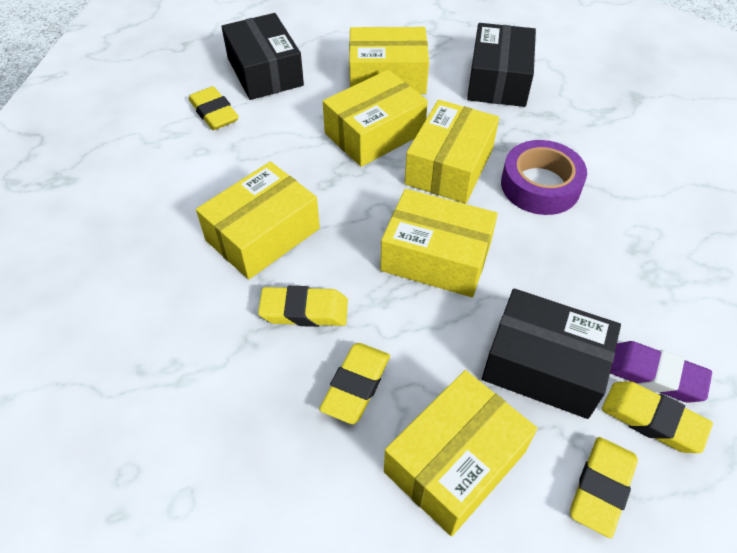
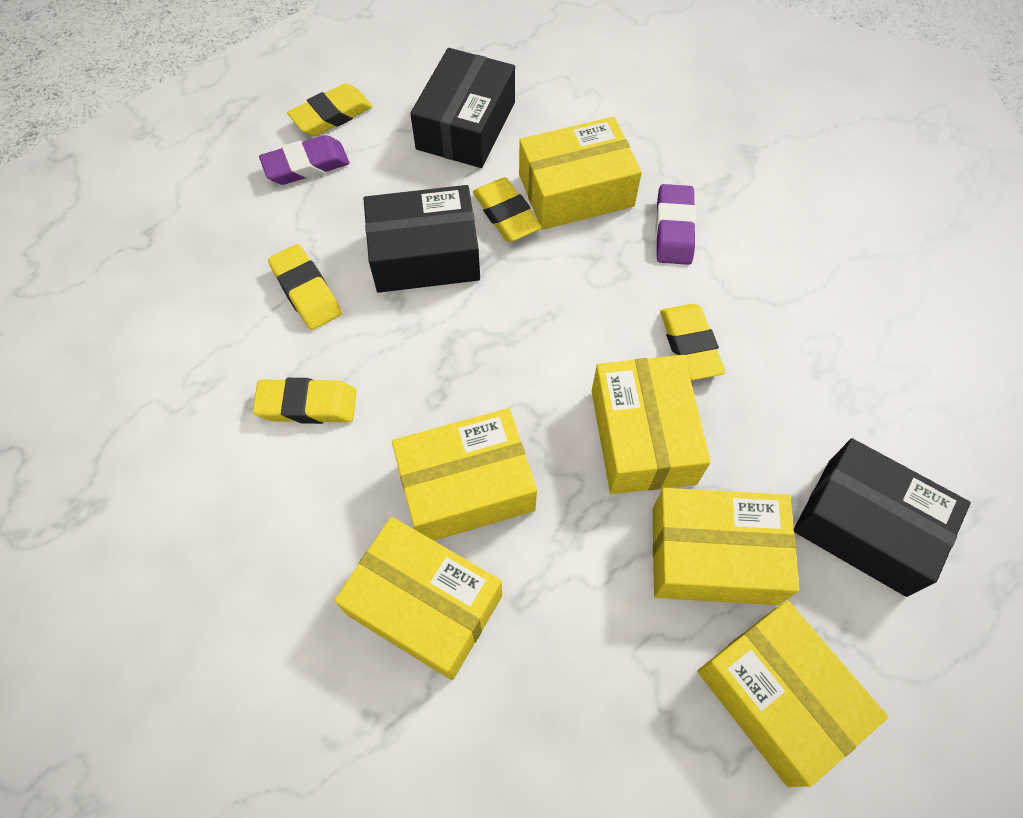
purple eraser: [610,341,712,403] = 1 -> [259,135,349,185] [655,184,696,265] = 2
purple tape: [501,140,587,215] = 1 -> none = 0

